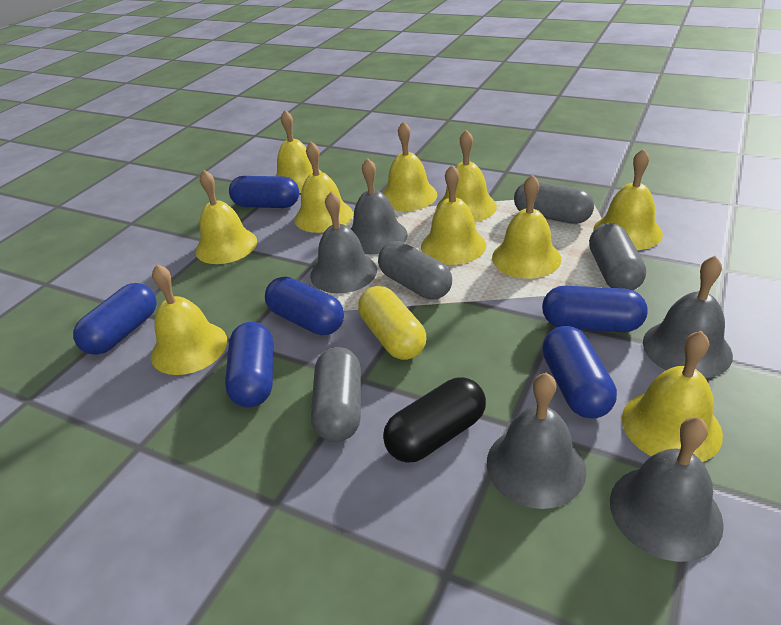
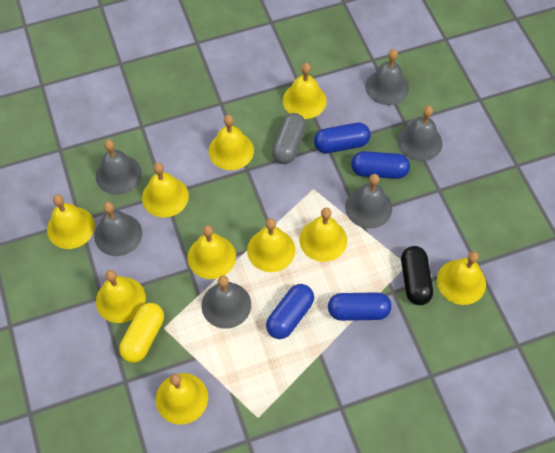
blue capsule: [73,283,156,355] [225,322,273,407] [229,176,299,208] [265,277,344,335] [542,286,648,332] [542,326,617,418] = 6 -> [266,284,314,339] [314,123,371,153] [328,292,392,321] [351,151,410,179] = 4
grey bell: [310,192,377,293] [351,158,408,254] [487,373,587,509] [610,417,724,562] [643,256,733,378] = 5 -> [94,202,142,256] [96,140,142,195] [202,275,251,329] [345,174,392,229] [365,49,409,105] [397,106,442,161] = 6
grey capsule: [311,347,361,442] [378,241,452,300] [514,182,594,224] [589,223,646,290] = 4 -> [272,113,306,164] = 1

